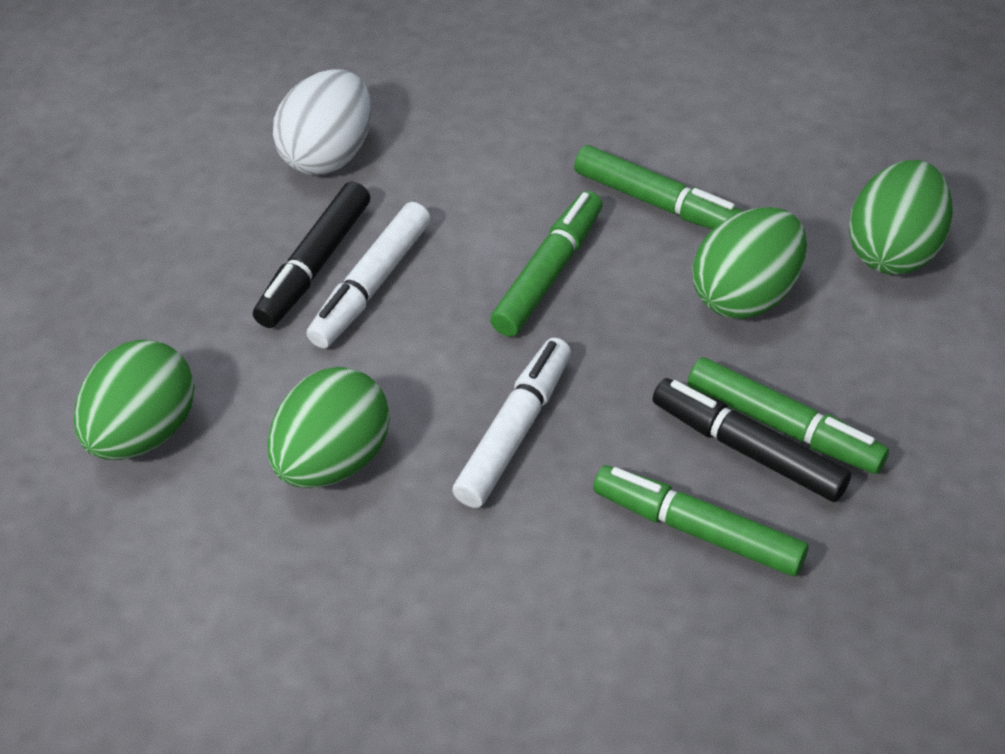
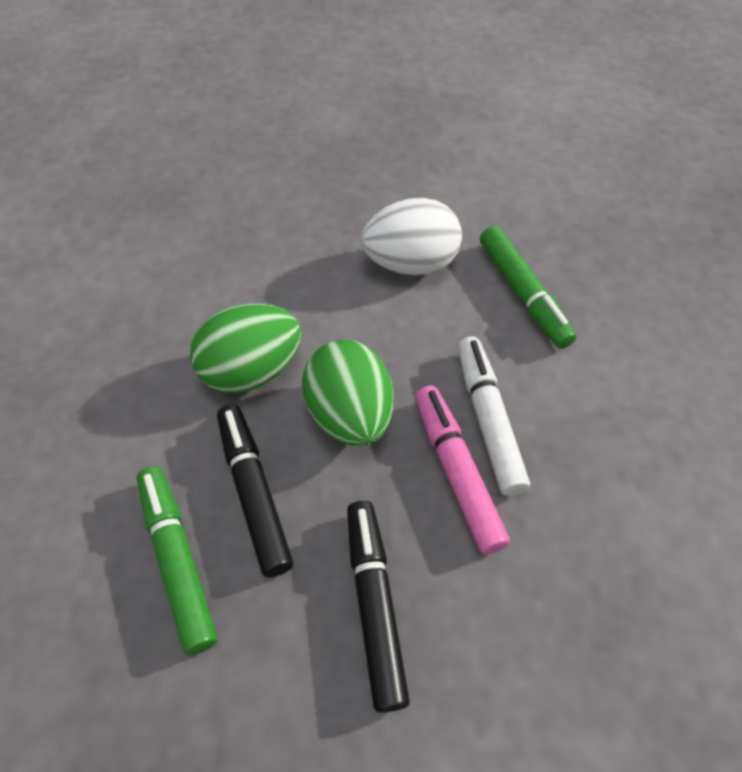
green egg: [74,340,195,460] [267,367,390,488] [692,207,807,319] [849,160,953,275] = 4 -> [190,303,301,393] [302,340,393,447] = 2
green marker: [490,191,603,337] [574,145,743,230] [593,465,809,576] [688,357,889,474] = 4 -> [136,466,218,655] [480,226,577,349] = 2
pink marker: none = 0 -> [415,386,510,554] = 1
white marker: [306,202,431,348] [452,338,571,508] = 2 -> [458,336,530,496] = 1

